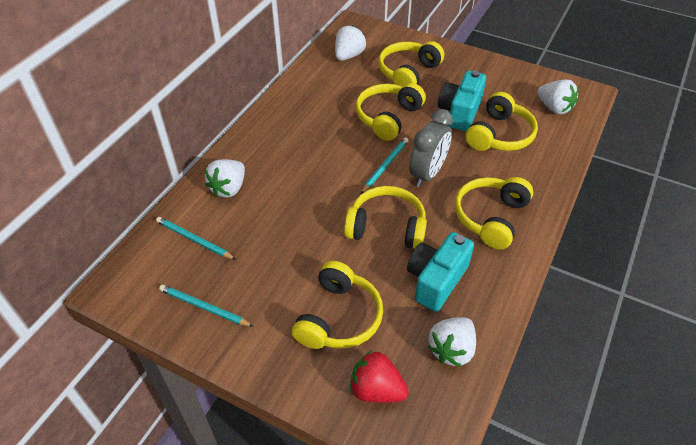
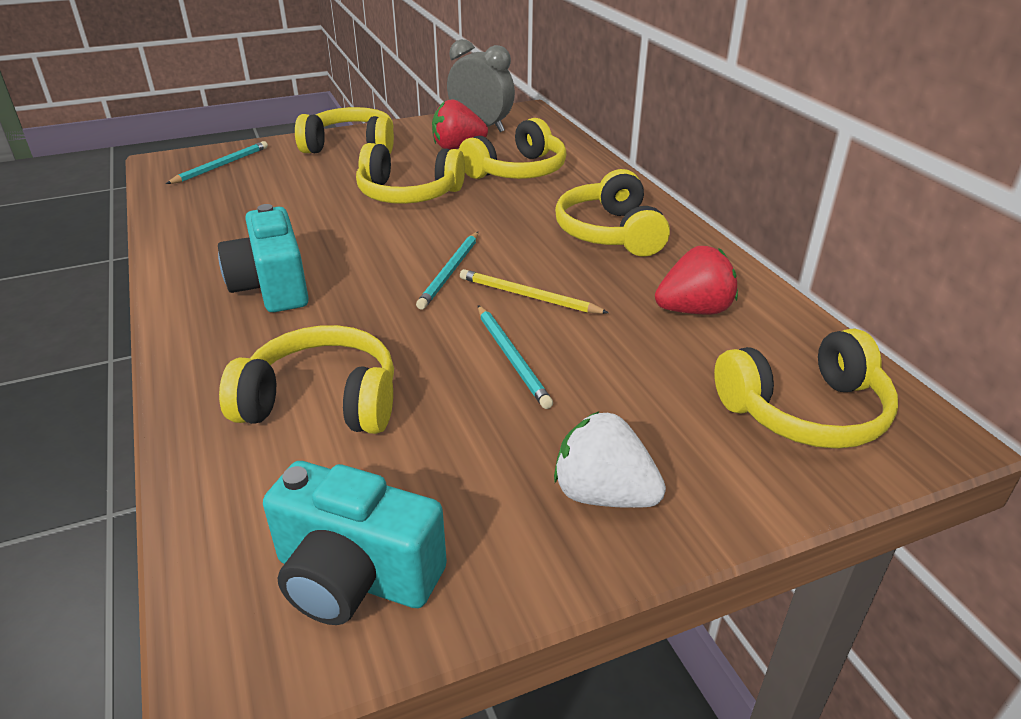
red strawberry: [350,351,409,403] = 1 -> [432,99,488,150] [655,246,738,314] = 2
white strawberry: [205,159,245,198] [335,25,366,61] [428,317,476,367] [537,79,578,115] = 4 -> [554,412,666,508] = 1
yellow pencil: none = 0 -> [460,269,609,314] = 1

